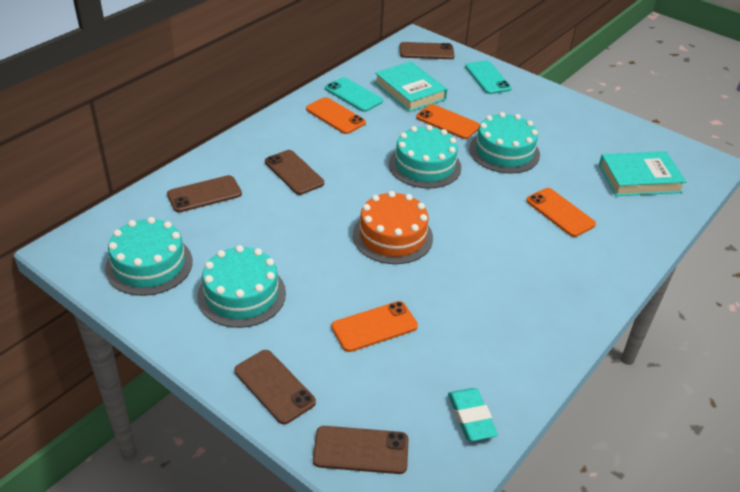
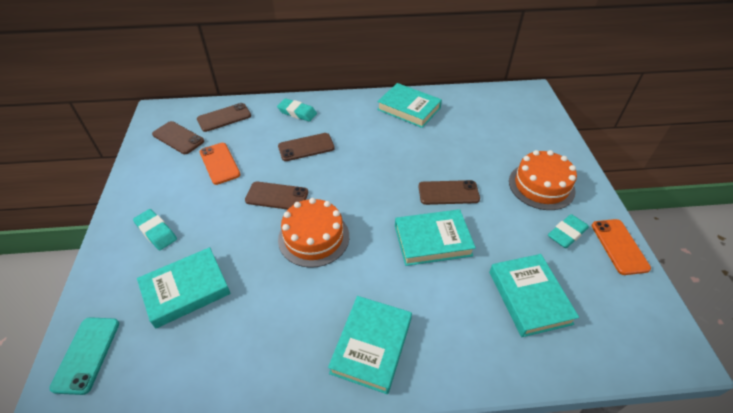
orange cake: [353,191,433,264] = 1 -> [278,198,349,268] [509,150,577,210] = 2
orange phone: [306,97,366,134] [331,301,418,352] [416,104,480,139] [526,188,596,237] = 4 -> [200,143,240,185] [592,219,651,275] = 2
turquoise book: [375,61,447,112] [599,151,687,196] = 2 -> [137,247,231,329] [328,296,412,394] [377,83,442,128] [395,209,476,266] [489,254,579,337] = 5
turquoise cake: [105,217,193,296] [197,245,286,328] [389,125,461,189] [469,112,540,173] = 4 -> none = 0
turquoise eraser: [448,388,498,441] = 1 -> [133,209,177,250] [277,98,317,122] [548,214,589,248] = 3
turquoise phone: [325,77,383,112] [465,60,512,94] = 2 -> [49,317,119,395] = 1

